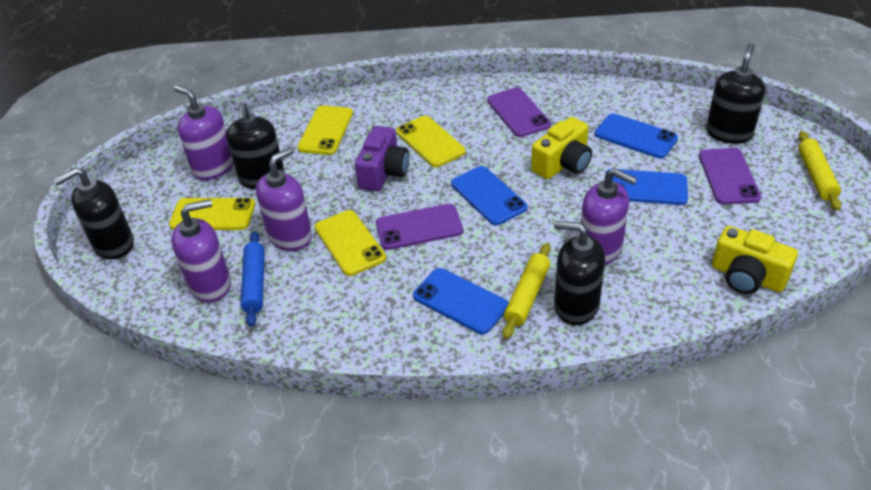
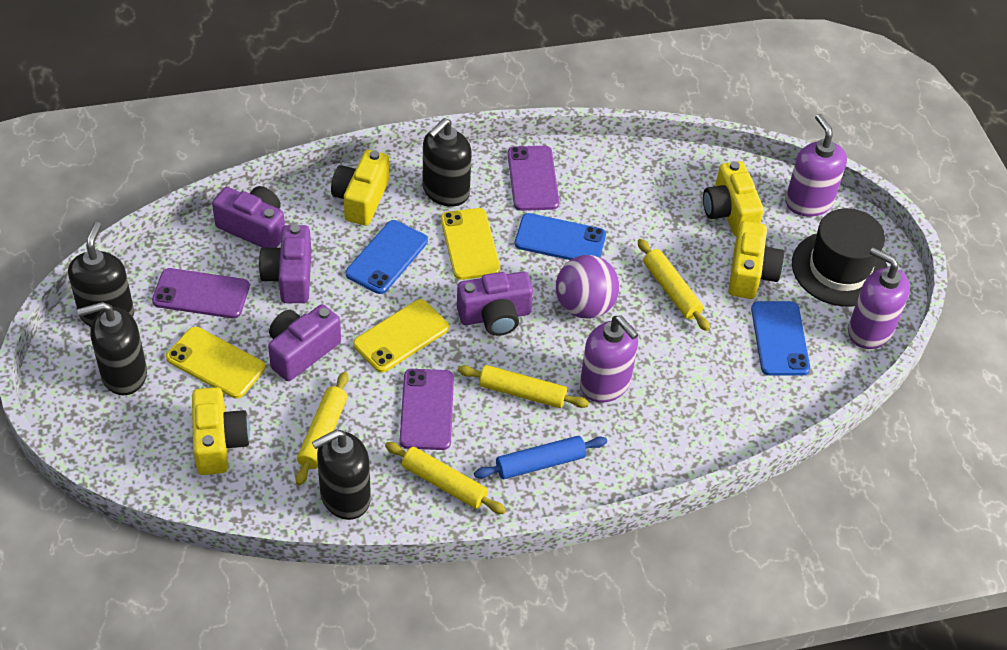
black hat: none = 0 -> [792,208,887,307] = 1
blue phone: [413,268,509,334] [451,166,528,225] [595,113,678,158] [605,169,688,205] = 4 -> [345,220,428,294] [515,213,606,260] [751,301,810,375] = 3
purple ball: none = 0 -> [556,255,620,319] = 1
purple camera: [355,126,409,191] = 1 -> [212,186,285,248] [259,224,311,303] [268,304,341,381] [457,272,533,336] = 4
purple soap dispenser: [171,199,231,302] [174,85,233,180] [256,147,312,251] [581,168,637,265] = 4 -> [580,316,639,403] [785,114,847,217] [848,248,910,349] = 3
yellow camera: [531,117,592,179] [712,226,798,294] = 2 -> [192,387,250,475] [331,150,389,226] [703,161,764,236] [729,221,784,299] = 4
yellow phone: [169,198,255,230] [297,106,353,155] [315,210,386,276] [396,116,466,167] = 4 -> [166,327,265,398] [353,299,449,372] [441,208,500,280] = 3
yellow rolling pin: [502,243,551,339] [798,131,841,210] = 2 -> [295,372,349,486] [385,442,506,514] [458,365,589,408] [638,239,710,331] = 4

